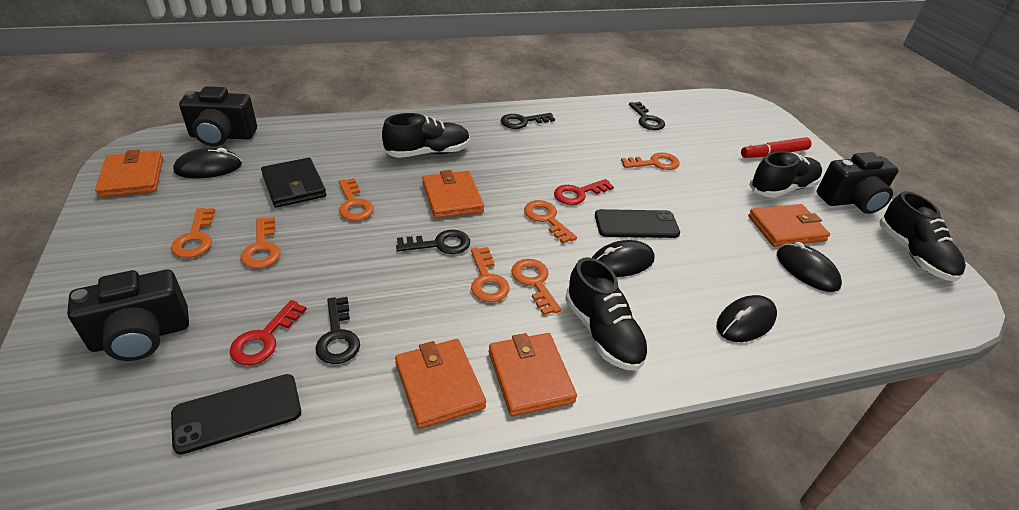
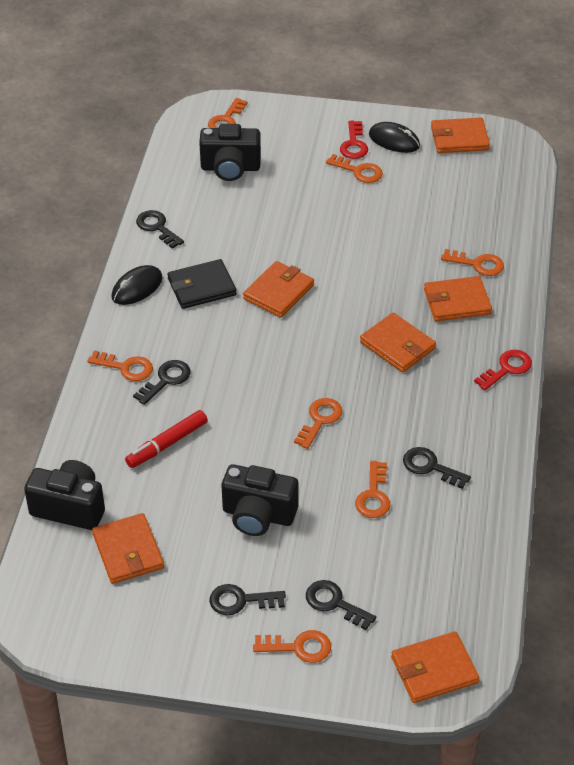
black key: [315,297,360,364] [396,230,470,254] [501,113,555,129] [629,102,665,130] = 4 -> [133,360,191,405] [136,210,184,249] [209,584,286,615] [306,580,376,630] [403,447,471,489] = 5
black mouse: [173,148,242,178] [592,240,655,277] [717,295,777,342] [777,242,842,292] = 4 -> [112,265,163,305] [369,122,420,153] = 2
black phone: [171,374,301,455] [595,209,680,238] = 2 -> none = 0
black shoe: [382,113,470,158] [565,257,649,371] [749,151,822,198] [879,191,966,282] = 4 -> none = 0
orange wallet: [95,149,163,198] [395,339,486,429] [422,170,484,219] [489,333,577,416] [748,204,830,247] = 5 -> [92,513,164,584] [243,261,314,318] [360,313,436,372] [391,631,479,703] [424,276,492,322] [431,118,490,153] = 6

